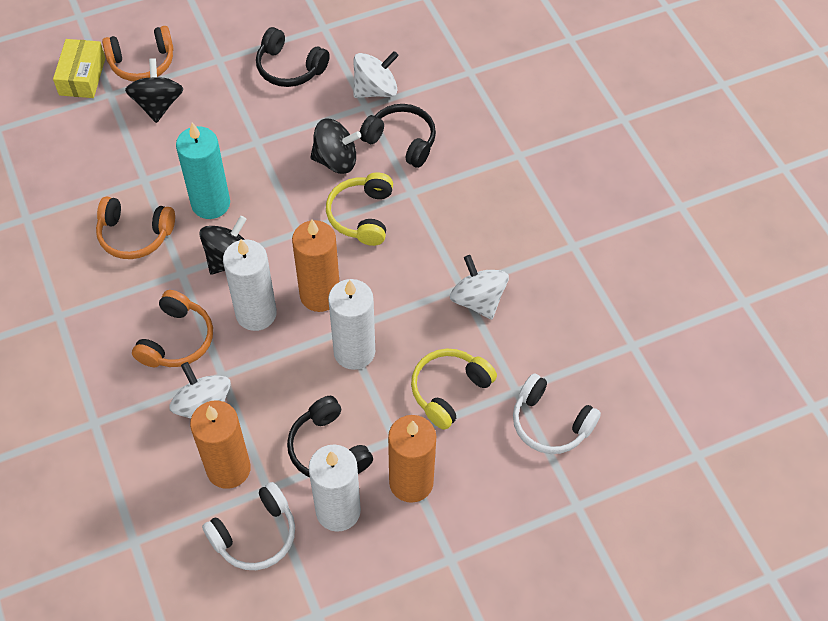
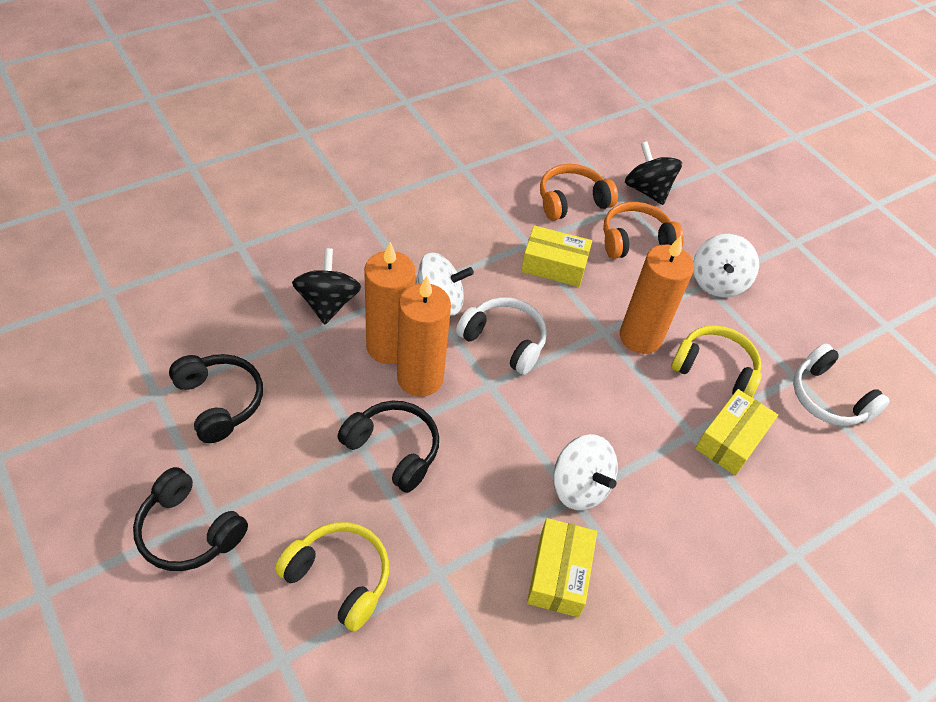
black spinning top: [125,58,183,123] [199,216,247,275] [310,119,361,174] = 3 -> [292,248,361,324] [625,141,682,205] = 2
orange headphones: [96,197,175,259] [102,26,174,81] [132,290,213,367] = 3 -> [540,164,618,221] [603,202,684,259] = 2
turquoise candle: [176,123,230,219] = 1 -> none = 0
white candle: [223,239,277,331] [309,444,361,532] [328,279,375,370] = 3 -> none = 0
yellow box: [53,39,105,98] = 1 -> [521,225,592,287] [527,518,597,617] [695,389,778,476] = 3

